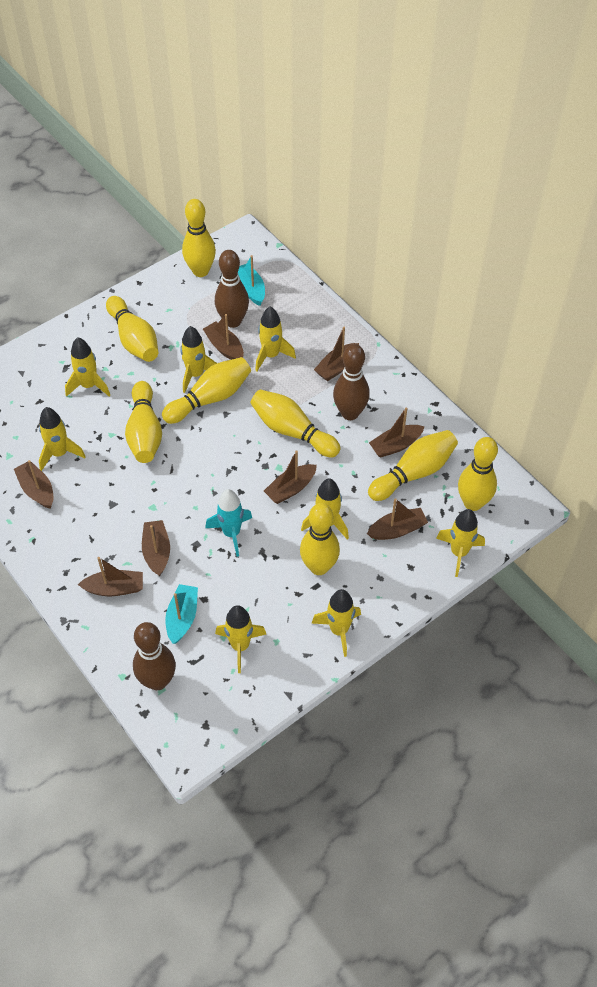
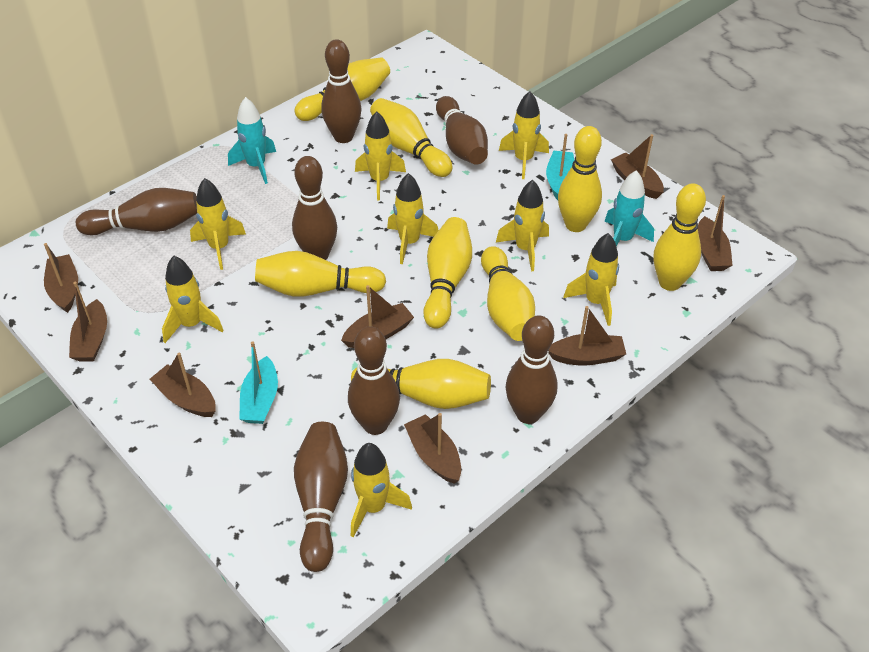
brown bowling pin: [133,622,176,690] [215,250,249,328] [333,344,370,420] = 3 -> [76,188,197,236] [292,156,337,260] [294,422,348,572] [321,39,362,143] [348,326,400,435] [436,96,488,165] [506,315,558,424] = 7
turquoise rocket: [205,489,252,557] = 1 -> [228,97,276,184] [604,170,654,247] = 2

